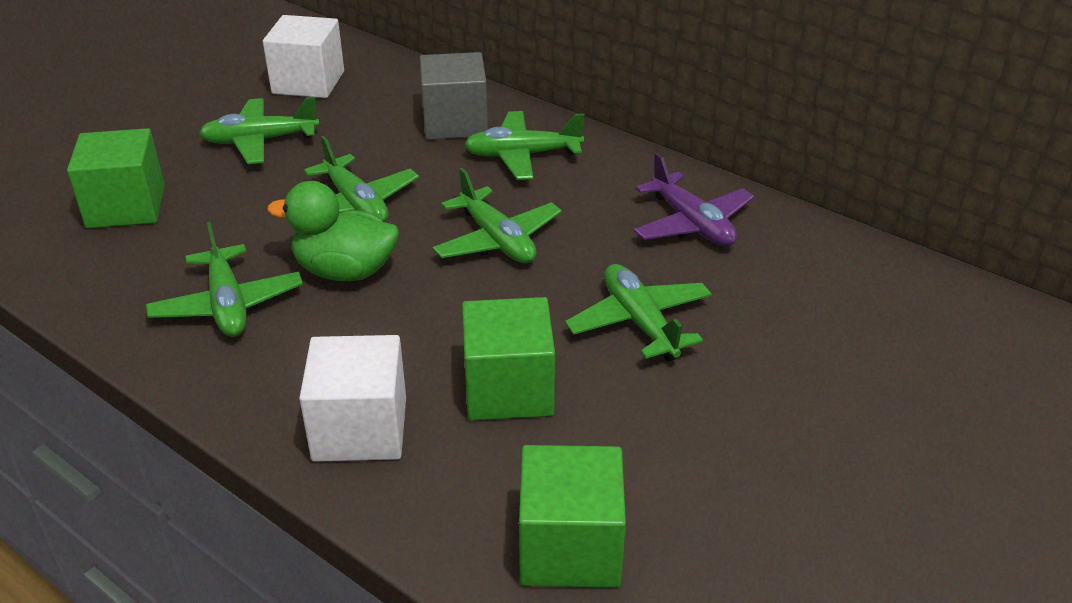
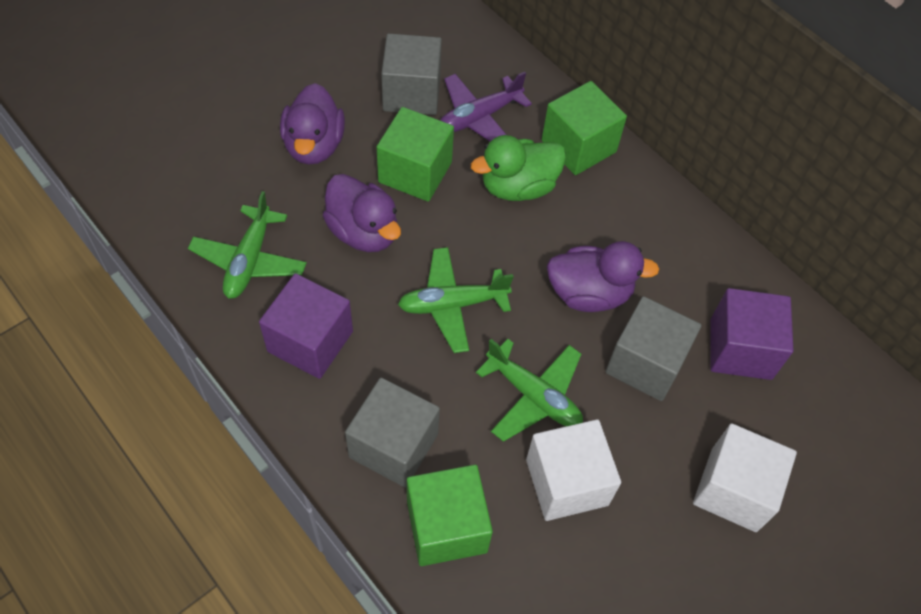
green plane: [146,222,303,337] [199,97,319,164] [304,136,419,222] [433,168,562,263] [464,111,585,180] [565,264,712,362] = 6 -> [188,191,307,299] [398,247,514,353] [476,339,583,442] = 3
grey cube: [420,52,488,140] = 1 -> [345,378,440,488] [381,33,442,115] [605,296,701,401] = 3
purple cube: none = 0 -> [259,273,353,379] [711,288,793,380] = 2
purple duck: none = 0 -> [280,83,345,165] [323,174,401,252] [547,241,660,312] = 3

